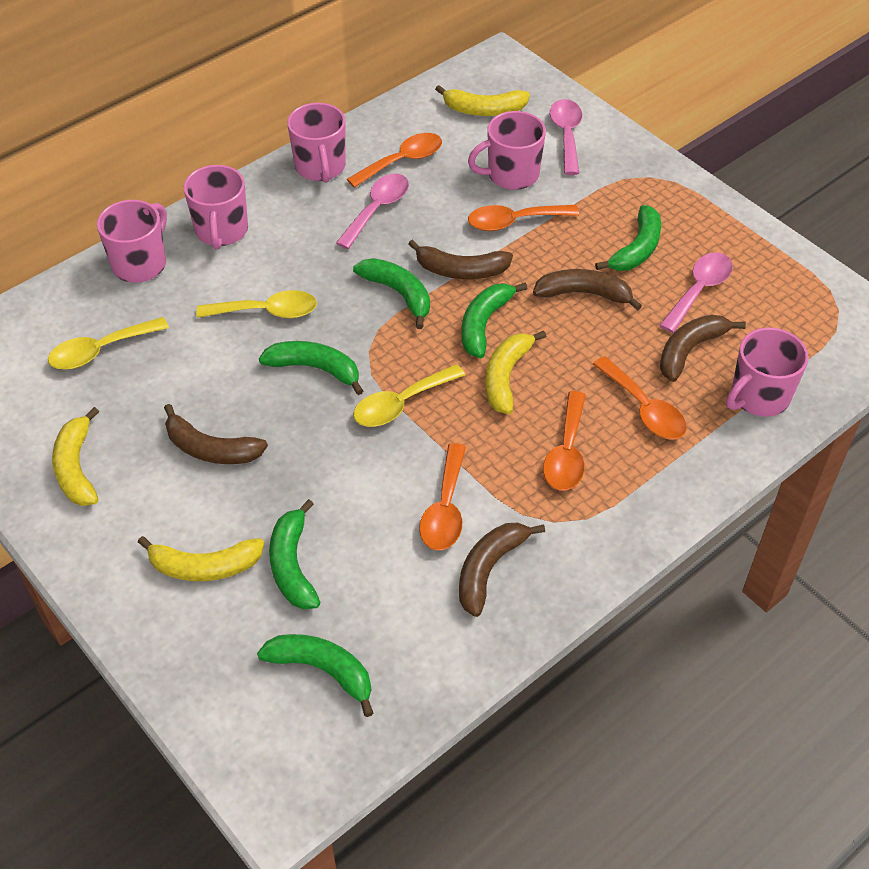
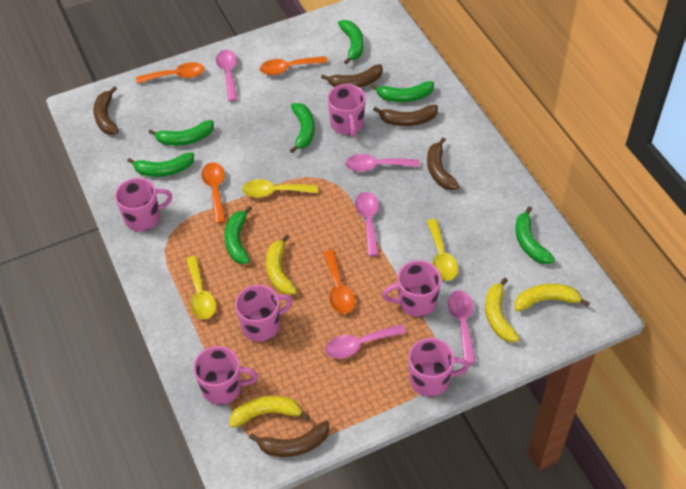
green banana: [257,634,374,717] [259,341,363,395] [269,499,320,610] [353,258,430,329] [462,283,528,358] [595,205,661,271] = 6 -> [127,152,194,177] [148,120,214,146] [224,206,252,264] [290,103,315,153] [338,20,364,64] [370,81,434,102] [515,206,555,264] = 7
orange spoon: [347,133,442,188] [419,443,466,550] [468,205,579,231] [543,391,586,491] [593,356,687,439] = 5 -> [136,62,204,84] [202,162,226,223] [260,56,328,75] [324,250,355,314] = 4
pink mug: [97,200,167,283] [184,165,248,250] [287,103,346,183] [468,111,546,190] [726,327,809,417] = 5 -> [115,178,172,231] [193,346,258,405] [235,285,293,342] [327,84,366,137] [382,260,441,317] [408,338,469,397] = 6
pink spoon: [336,174,409,249] [550,99,582,175] [659,253,733,333] = 3 -> [216,50,238,102] [325,324,406,359] [345,154,420,172] [355,192,379,256] [448,290,476,364] = 5

